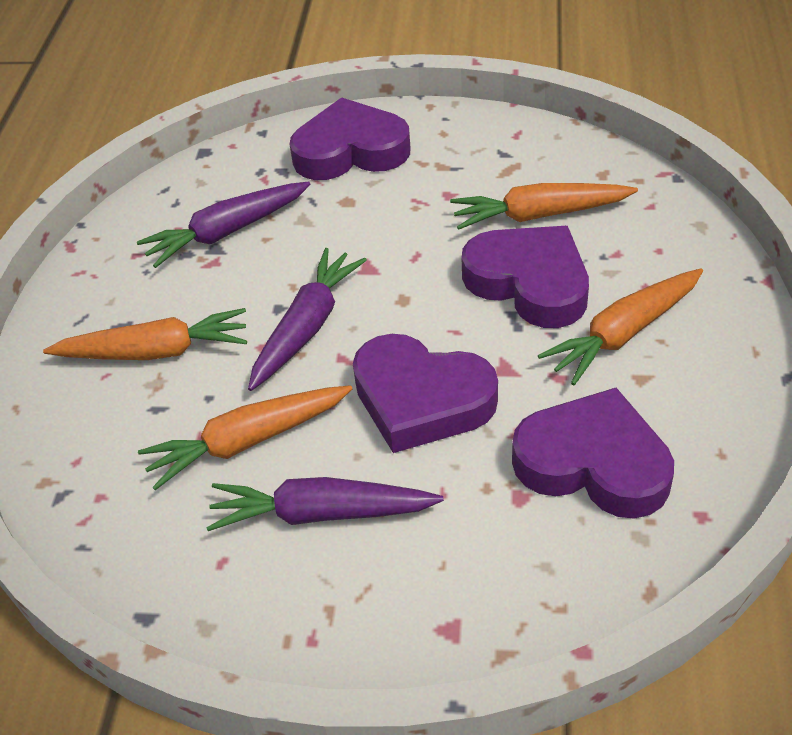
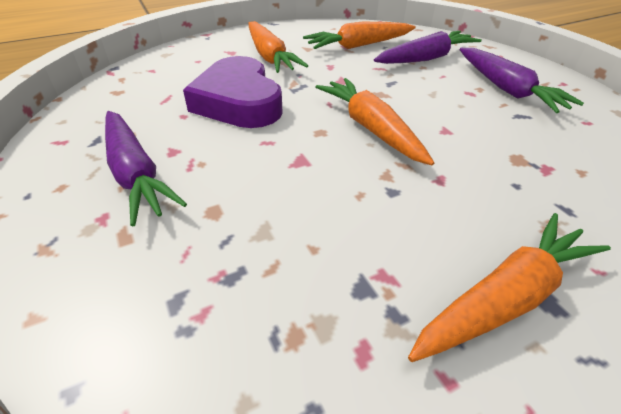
purple heart: [289,97,410,180] [353,334,498,453] [461,226,589,328] [512,388,674,519] = 4 -> [183,56,283,128] = 1

